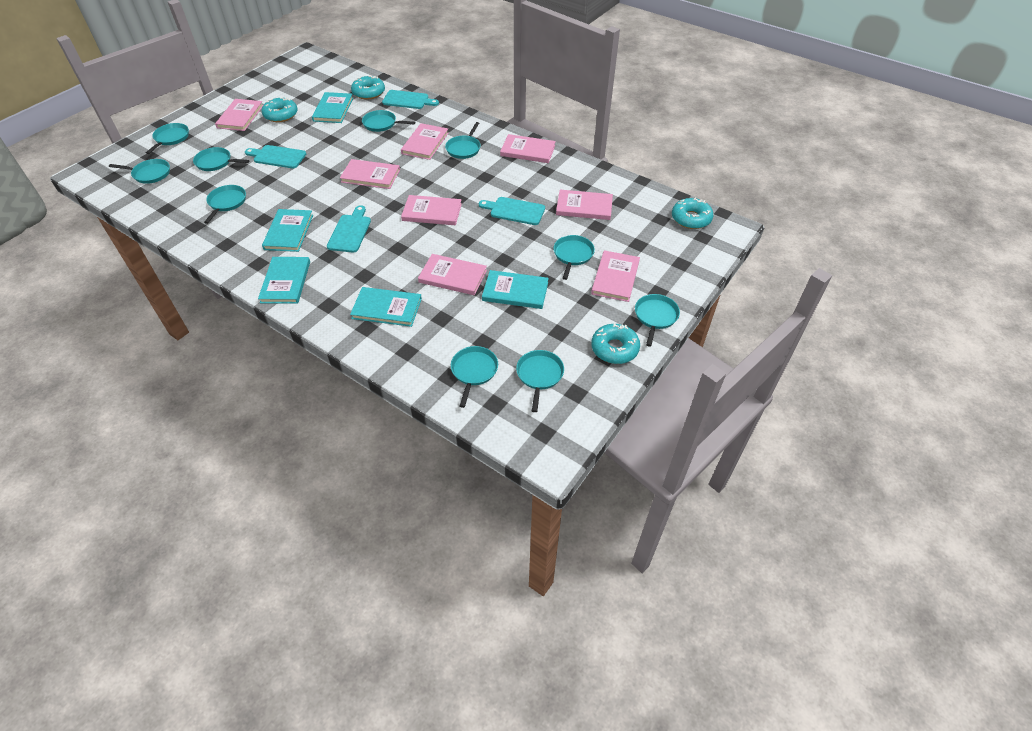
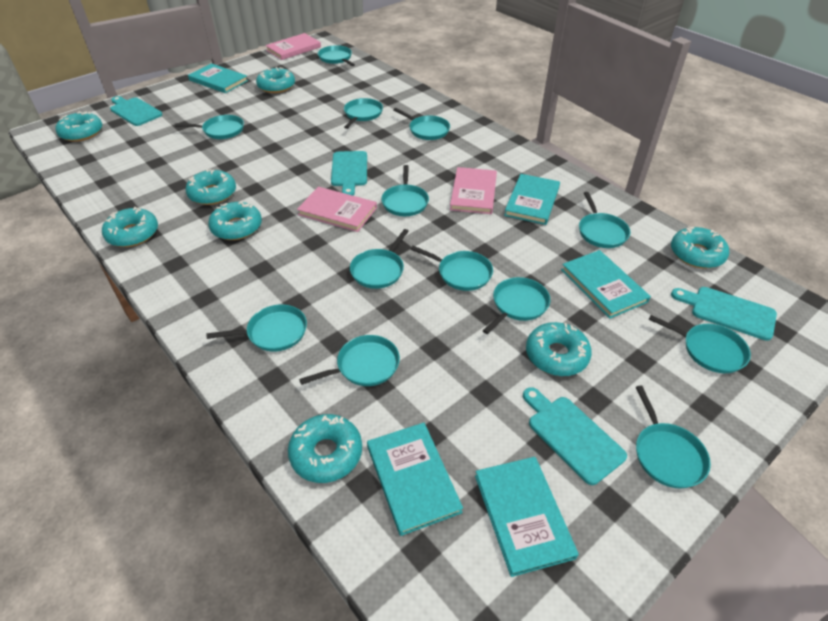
pink book: [215,99,263,131] [340,159,400,189] [401,123,448,160] [401,195,462,225] [418,254,487,295] [500,134,556,163] [556,190,613,220] [591,250,640,302] = 8 -> [265,33,321,60] [297,187,377,232] [450,167,497,214] = 3
turquoise donut: [262,97,298,122] [351,75,385,100] [591,323,640,364] [672,198,714,229] = 4 -> [55,111,102,142] [102,207,158,247] [185,169,236,205] [208,201,262,240] [256,67,295,93] [288,414,362,483] [526,322,592,376] [671,226,729,268] = 8
turquoise pan: [109,159,170,184] [146,123,189,154] [193,147,250,171] [204,185,246,224] [362,110,415,132] [445,122,481,159] [451,346,498,408] [516,350,564,412] [553,235,595,280] [635,294,680,347] = 10 -> [175,115,244,139] [206,304,307,352] [299,335,400,386] [318,45,355,66] [344,98,383,129] [350,229,409,289] [381,165,429,216] [393,108,450,140] [411,246,493,291] [483,277,550,334] [579,192,631,248] [636,385,711,489] [649,315,751,373] = 13

